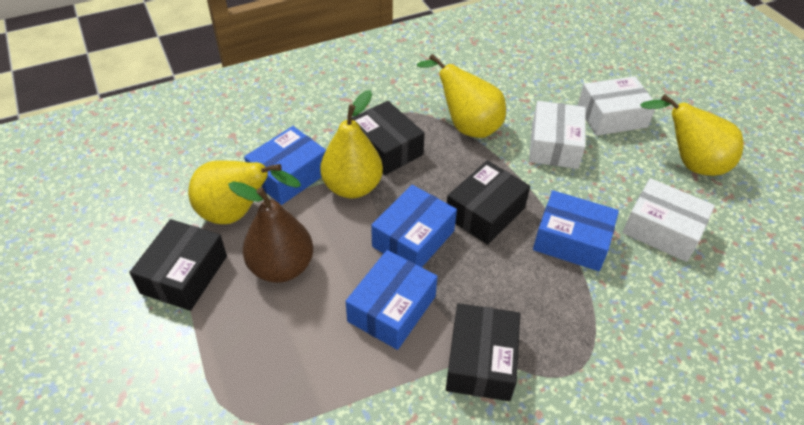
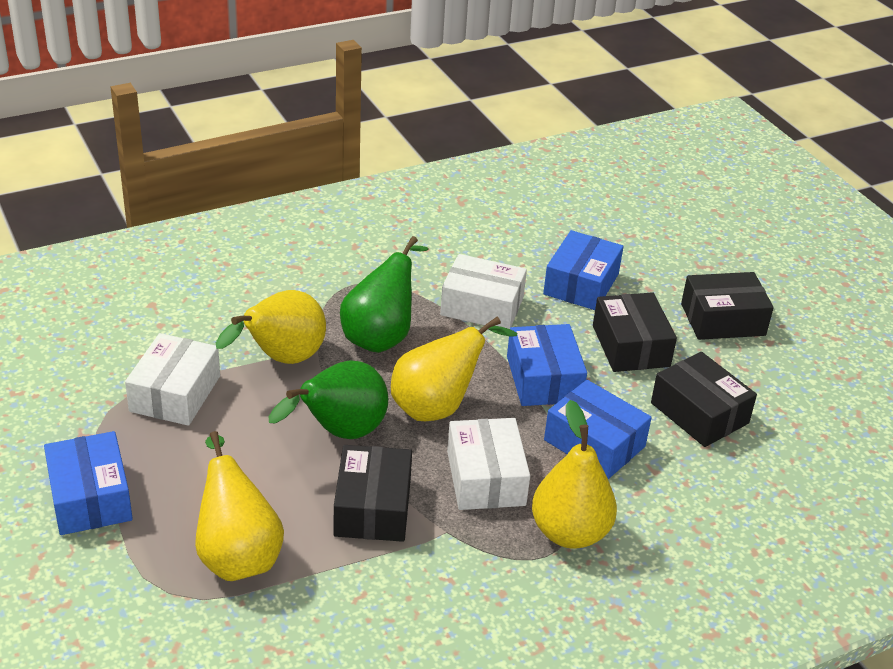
brown pear: [228,181,313,283] = 1 -> none = 0
green pear: none = 0 -> [269,360,388,439] [340,236,429,353] = 2

